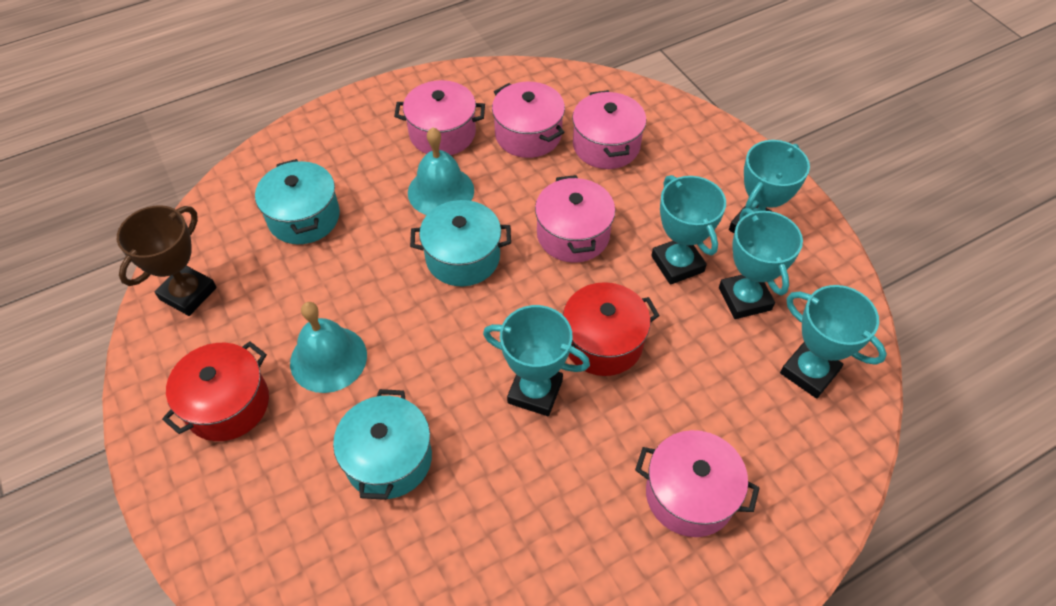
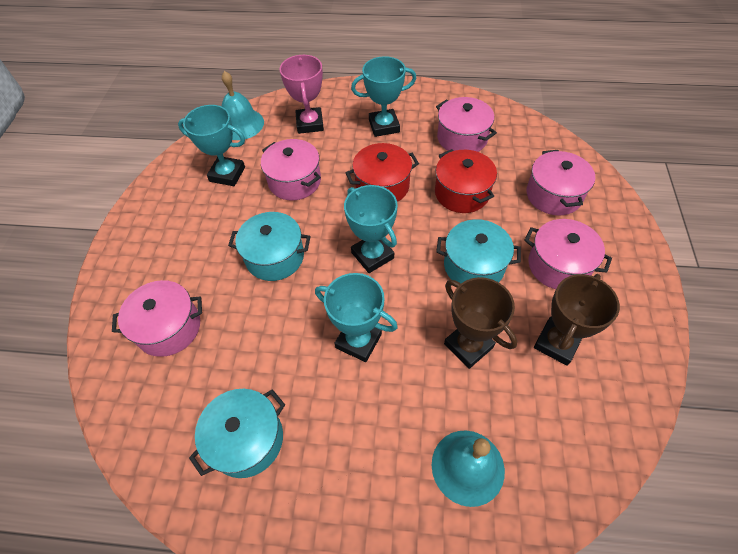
brown trophy: [117,205,217,316] = 1 -> [444,277,517,369] [534,274,620,366] = 2
pink trophy: none = 0 -> [279,55,324,134] = 1
turquoise trophy: [483,305,590,416] [651,175,726,285] [719,208,803,319] [729,140,810,233] [780,285,887,398] = 5 -> [178,105,245,186] [315,273,398,362] [344,185,398,273] [351,56,417,137] = 4

